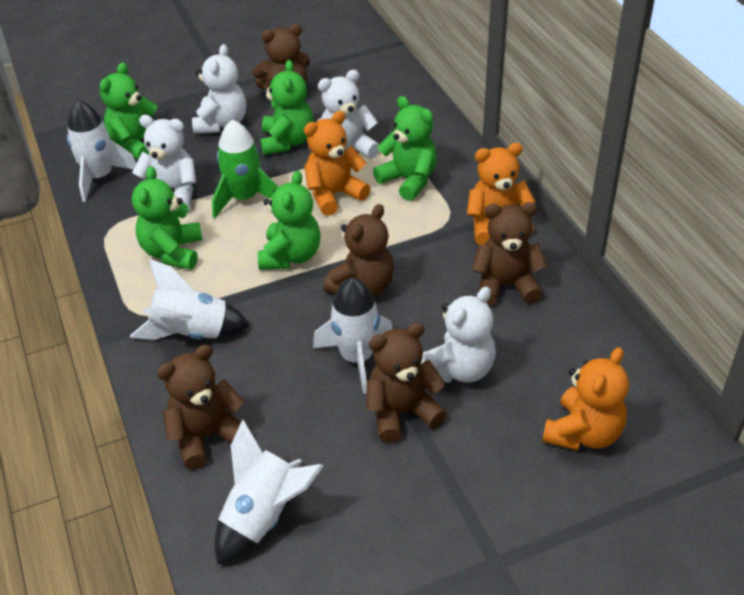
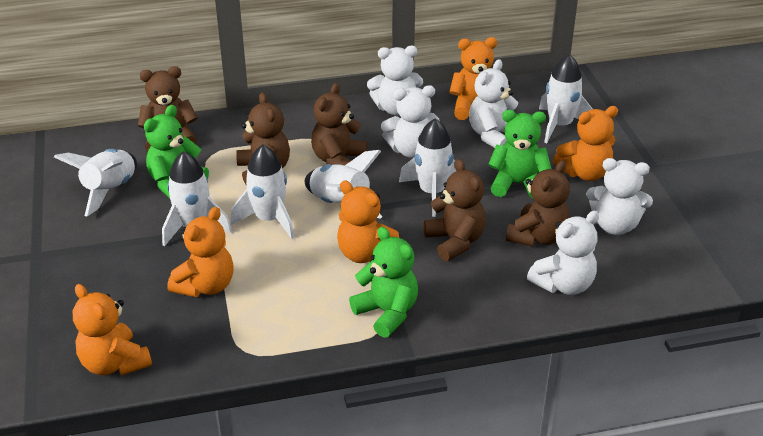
green rocket: [212,119,278,218] = 1 -> none = 0
green teddy bear: [100,62,158,160] [132,166,202,270] [258,171,321,270] [260,60,313,155] [373,96,437,201] = 5 -> [144,105,209,198] [349,227,418,338] [488,110,552,199] = 3
orange teddy bear: [304,111,370,216] [467,143,536,245] [542,347,629,451] = 3 -> [73,284,152,376] [168,207,234,297] [337,180,399,263] [449,37,497,120] [553,106,618,181] = 5
white rocket: [67,100,136,202] [130,259,250,340] [214,419,323,565] [313,277,392,394] = 4 -> [54,149,137,216] [162,151,232,247] [230,144,294,239] [305,150,382,219] [399,118,456,217] [539,54,593,143] = 6
white teddy bear: [132,115,196,211] [192,44,246,134] [318,70,380,158] [421,286,496,383] = 4 -> [367,46,423,115] [381,85,439,158] [469,59,518,148] [527,211,599,295] [586,158,653,235] = 5

